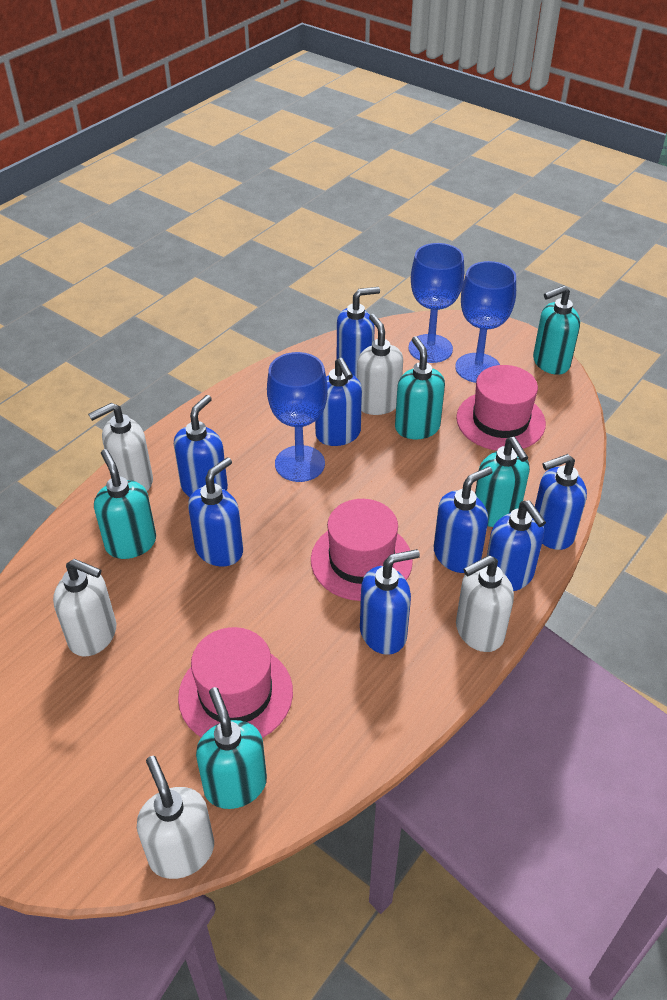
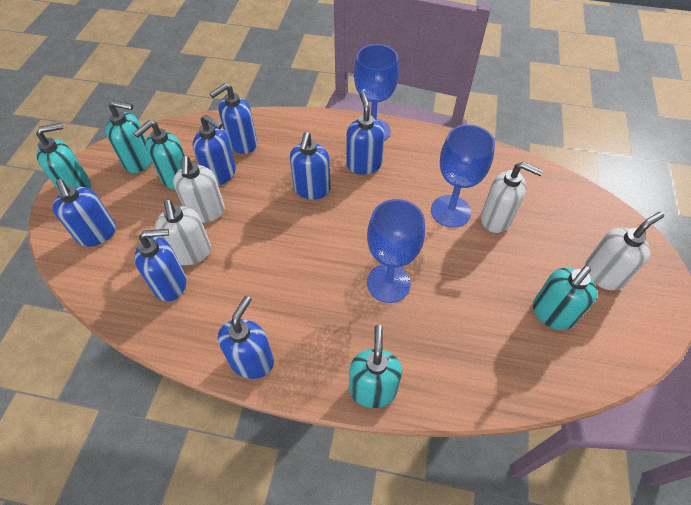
blue soap dispenser: [174,395,228,497] [188,457,243,567] [315,358,362,446] [337,287,380,378] [360,549,420,655] [434,466,493,573] [487,500,546,591] [535,454,587,550] = 8 -> [52,179,116,247] [135,229,186,302] [193,115,236,186] [209,83,257,154] [218,296,274,379] [290,132,331,200] [346,93,385,175] = 7
pink hat: [178,627,293,738] [311,499,413,601] [456,365,546,451] = 3 -> none = 0
white soap dispenser: [53,559,116,657] [88,403,153,491] [137,756,214,879] [357,314,403,415] [456,555,514,652] = 5 -> [155,200,211,265] [173,156,225,223] [481,162,543,233] [585,212,664,291] = 4

